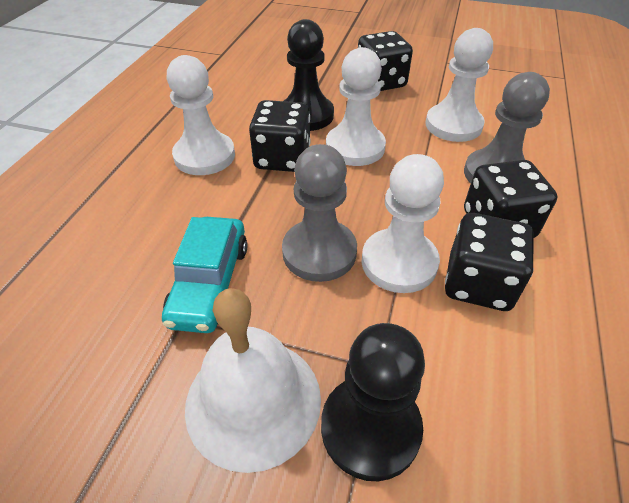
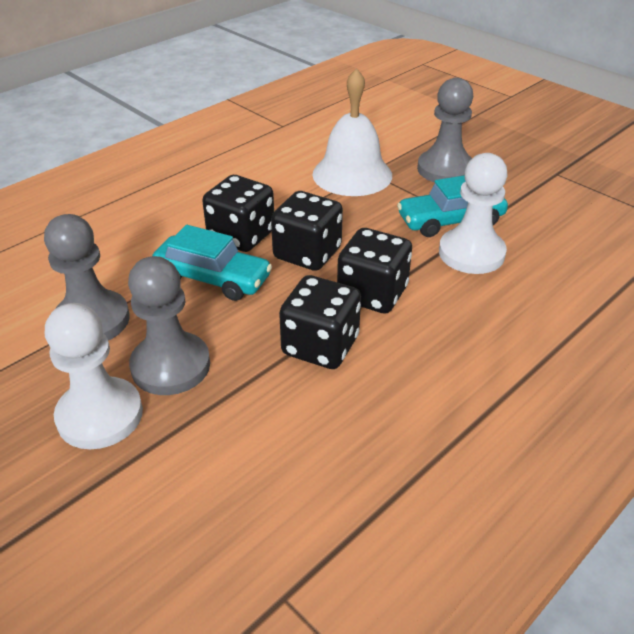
black pawn: [284,19,334,131] [321,323,425,481] = 2 -> none = 0
grey pawn: [282,144,357,282] [464,72,550,183] = 2 -> [44,214,130,340] [128,256,210,395] [417,78,473,182] = 3
turquoise car: [162,217,248,333] = 1 -> [152,225,272,301] [397,175,508,237] = 2
white pawn: [167,55,235,175] [326,47,386,166] [361,154,444,293] [425,28,493,142] = 4 -> [45,303,143,449] [439,153,508,274] = 2

